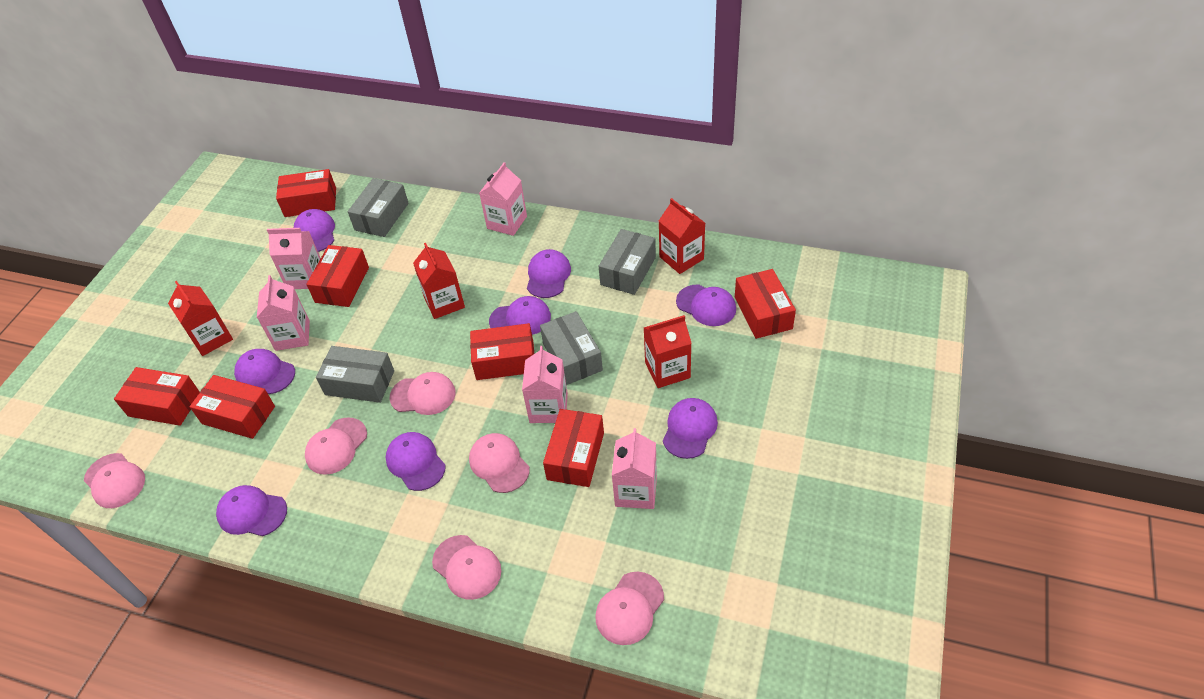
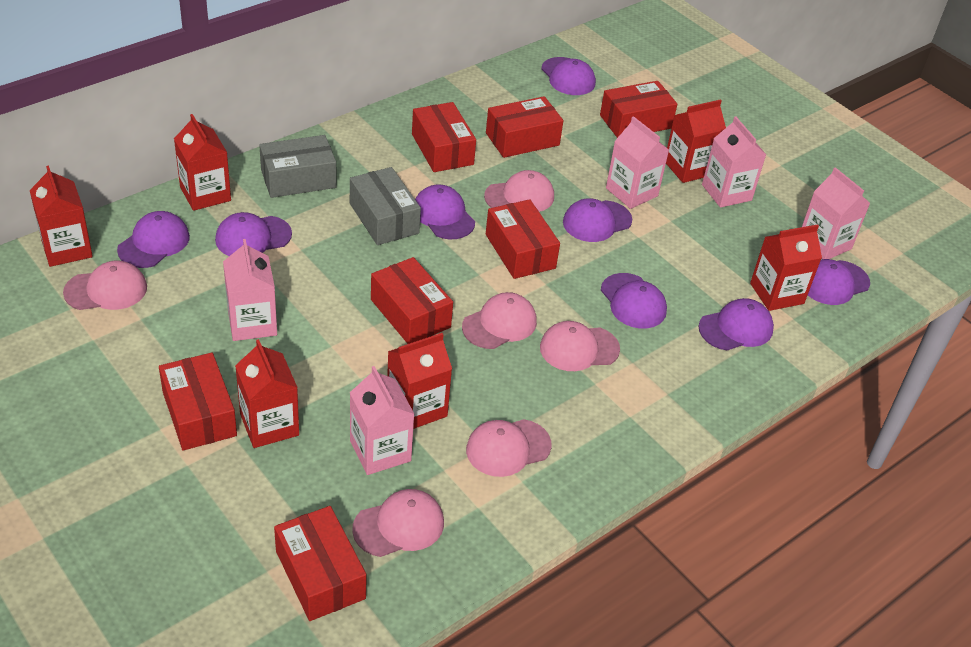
grey box: [316,346,394,403] [348,178,409,237] [540,311,603,385] [599,229,656,295] = 4 -> [259,135,337,198] [350,167,421,245] = 2
red carton: [168,281,233,356] [413,243,465,319] [644,315,692,388] [659,198,705,274] = 4 -> [30,166,93,267] [174,114,231,211] [235,339,299,448] [387,333,452,429] [666,99,726,183] [750,224,822,311] = 6

